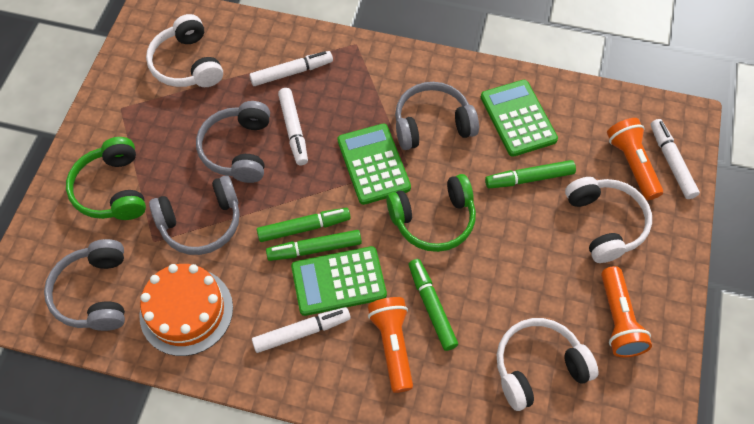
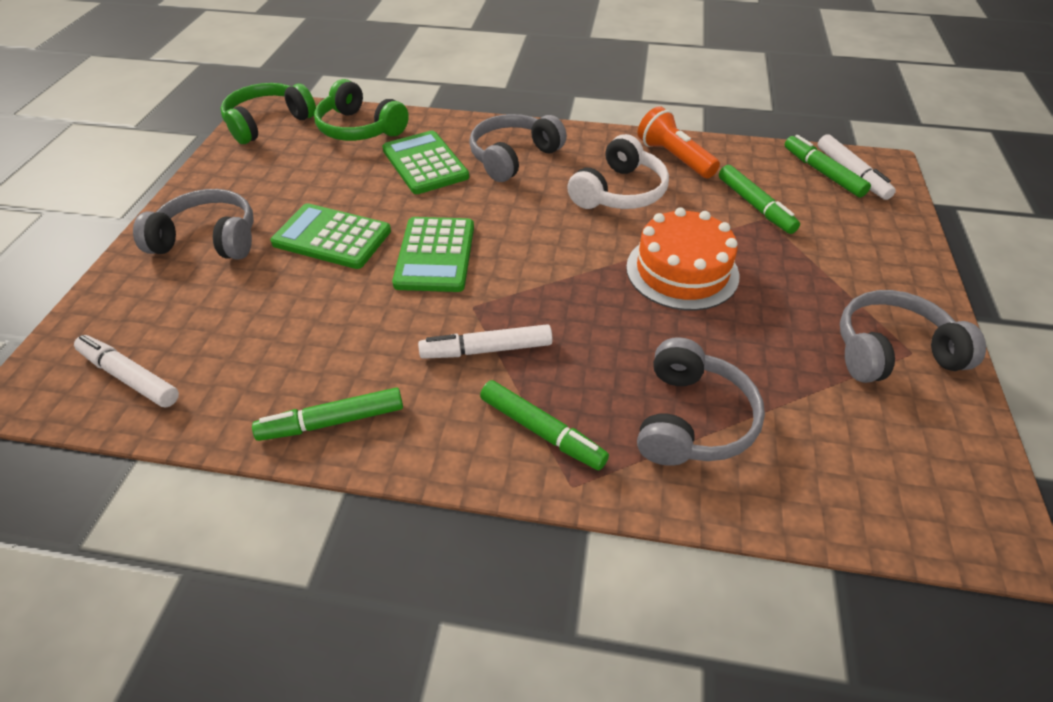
orange flashlight: [368,297,413,393] [601,266,652,357] [607,118,663,200] = 3 -> [637,106,720,178] = 1
white headphones: [146,14,223,87] [497,318,599,411] [565,177,652,263] = 3 -> [567,134,669,209] = 1
white marker: [249,51,333,86] [252,307,351,353] [278,88,308,166] [651,119,700,199] = 4 -> [74,335,179,407] [418,324,552,359] [818,134,896,200] = 3

